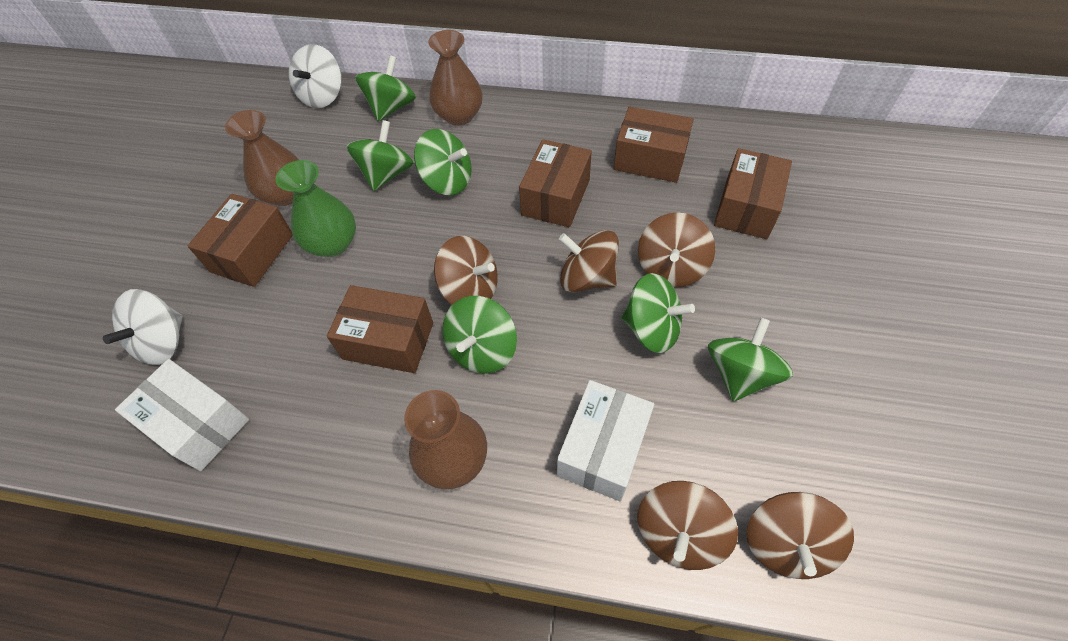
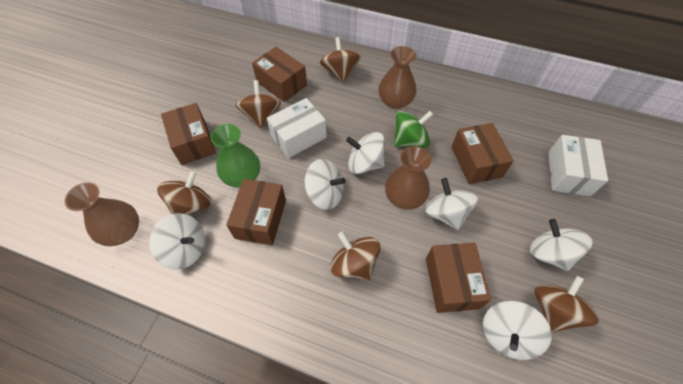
green spinning top: [346,120,413,191] [355,55,416,121] [414,129,471,195] [442,296,517,374] [622,273,695,353] [708,318,793,401] = 6 -> [394,111,433,148] = 1
white spinning top: [103,289,183,365] [289,44,342,108] = 2 -> [149,213,205,270] [304,159,346,210] [346,132,385,174] [425,178,478,230] [483,301,552,360] [530,219,593,271] = 6

